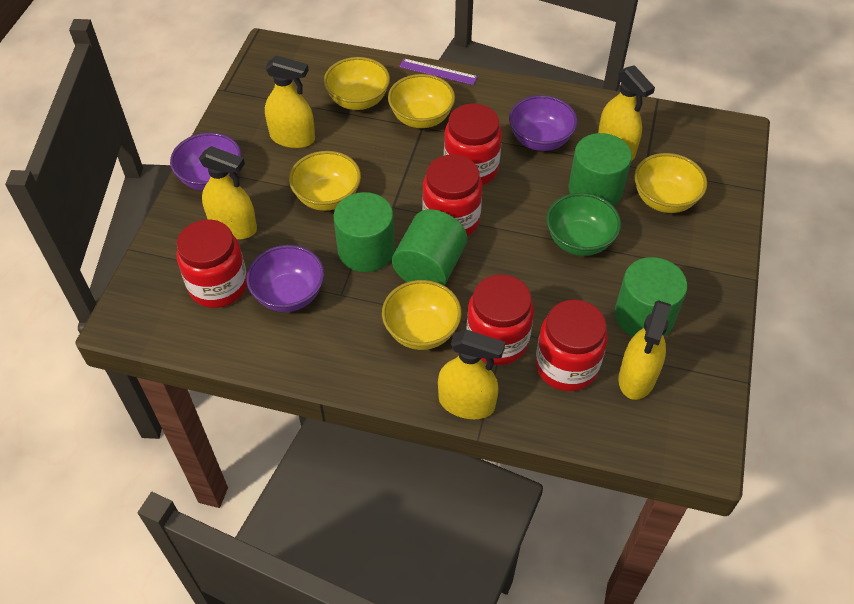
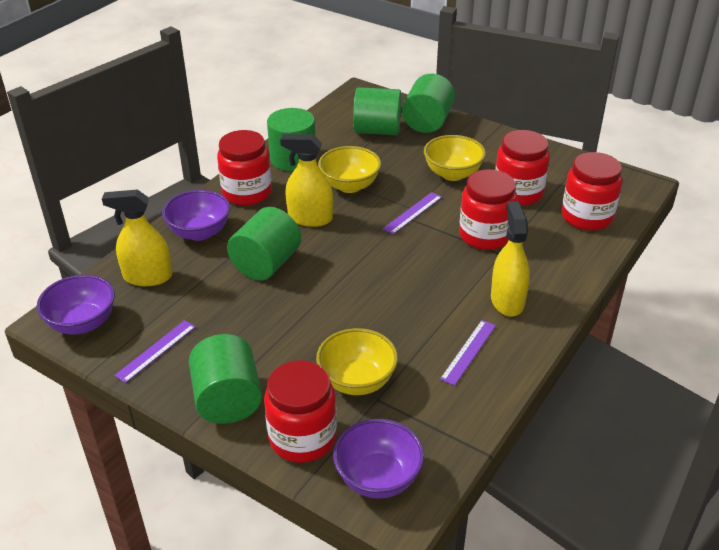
green bowl: [546,193,621,256] = 1 -> none = 0
green cylinder: [334,192,395,272] [392,209,467,286] [568,133,632,206] [615,257,687,337] = 4 -> [189,334,262,424] [227,207,301,281] [267,108,316,171] [353,87,401,135] [402,73,455,133] = 5
purple ruler: [399,59,478,85] = 1 -> [114,320,196,383] [383,192,442,234] [440,320,496,386] = 3
yellow bowl: [289,151,361,211] [324,57,390,110] [382,280,462,350] [388,74,455,128] [634,153,707,213] = 5 -> [316,328,398,395] [318,146,381,193] [424,135,486,181] = 3
yellow spray bottle: [199,146,257,239] [265,55,315,148] [438,329,505,419] [598,65,655,161] [618,300,671,400] = 5 -> [102,189,172,286] [280,134,333,227] [491,201,530,317] = 3

